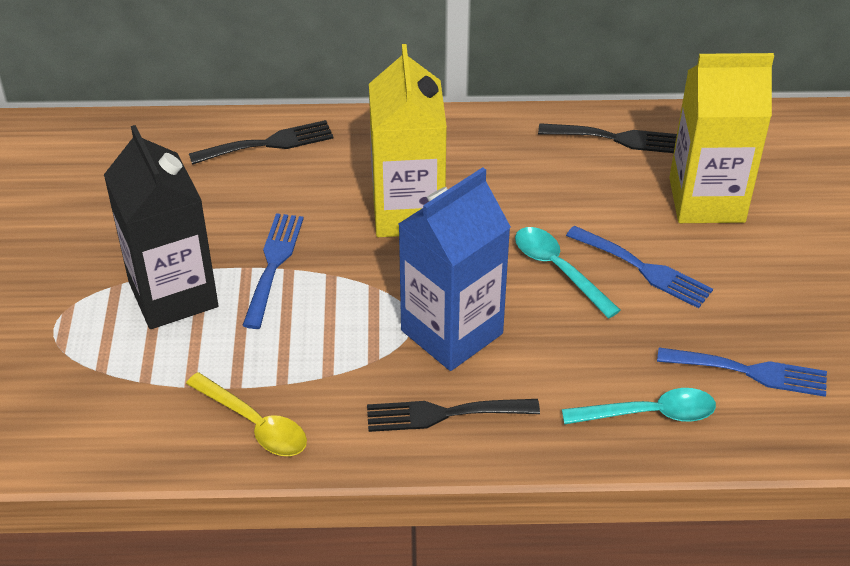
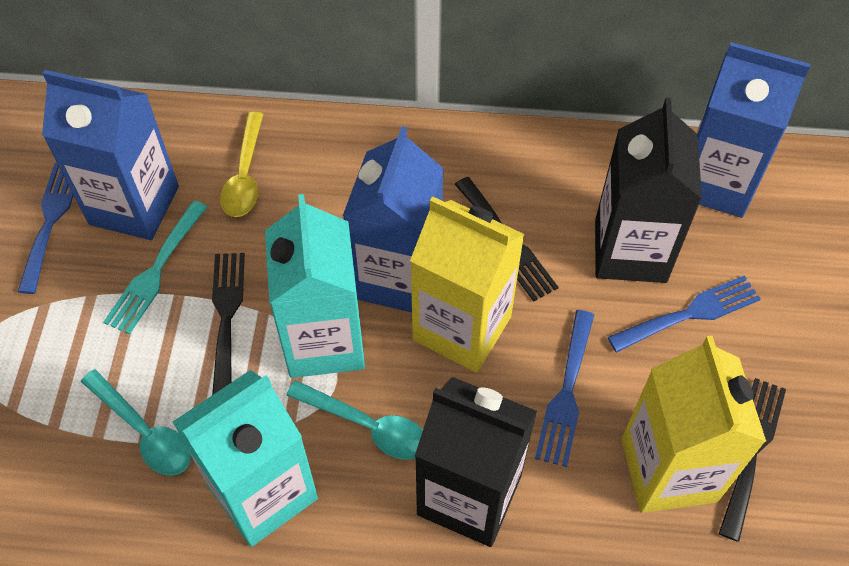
black carton: [104,125,218,329] = 1 -> [415,377,537,547] [595,97,702,283] = 2
blue carton: [399,167,511,371] = 1 -> [42,70,179,240] [343,126,444,312] [697,42,811,218] = 3
turquoise carton: none = 0 -> [173,370,318,547] [265,194,365,378] = 2
turquoise fork: none = 0 -> [103,201,208,335] = 1

